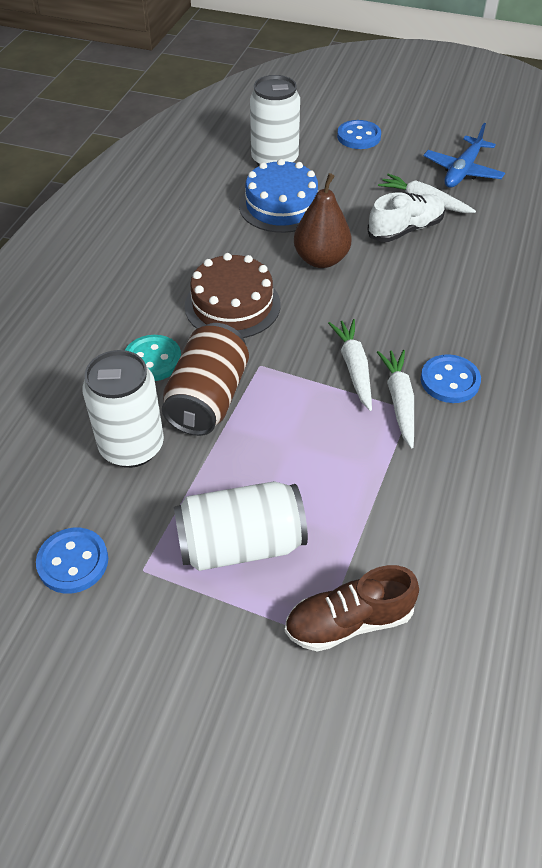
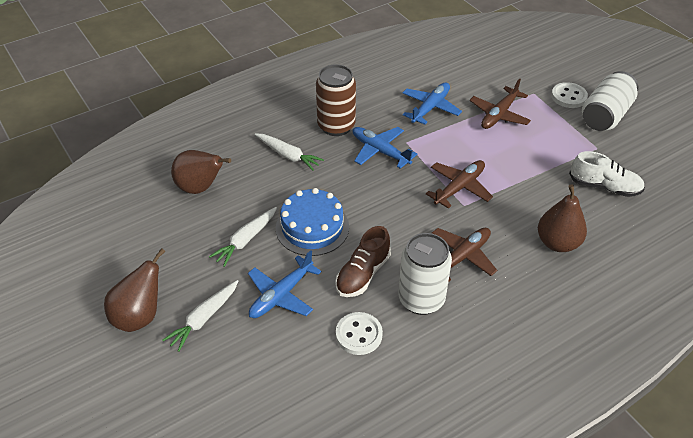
blue button: [36,528,108,594] [337,120,381,149] [421,354,481,403] = 3 -> none = 0
blue plane: [424,123,505,188] = 1 -> [248,250,322,318] [353,127,418,169] [403,82,462,125] = 3
brown cake: [185,253,281,338] = 1 -> none = 0
brown pear: [294,173,352,268] = 1 -> [104,248,166,332] [171,150,231,194] [538,184,587,252] = 3
brown plane: none = 0 -> [426,160,493,209] [432,228,497,282] [470,78,531,129] = 3
turquoise button: [125,335,181,381] = 1 -> none = 0
white button: none = 0 -> [336,312,383,355] [551,82,588,108] = 2
white can: [82,350,164,468] [174,481,308,571] [250,75,300,166] = 3 -> [398,233,452,315] [582,71,638,131] = 2

